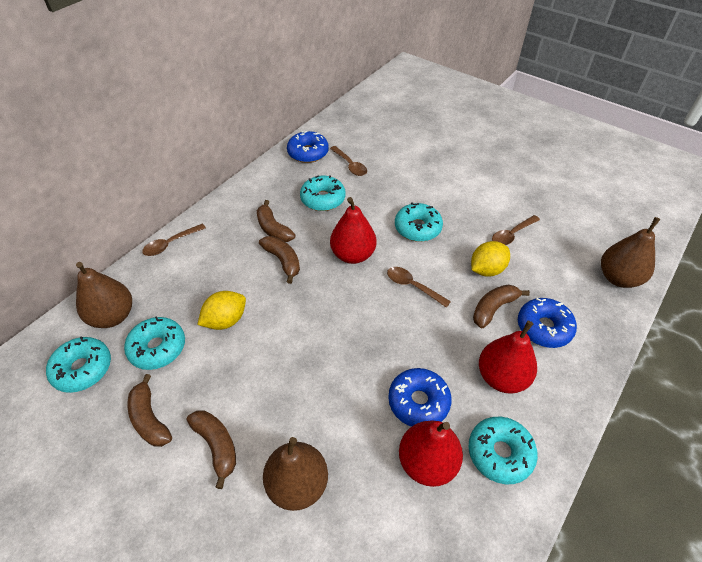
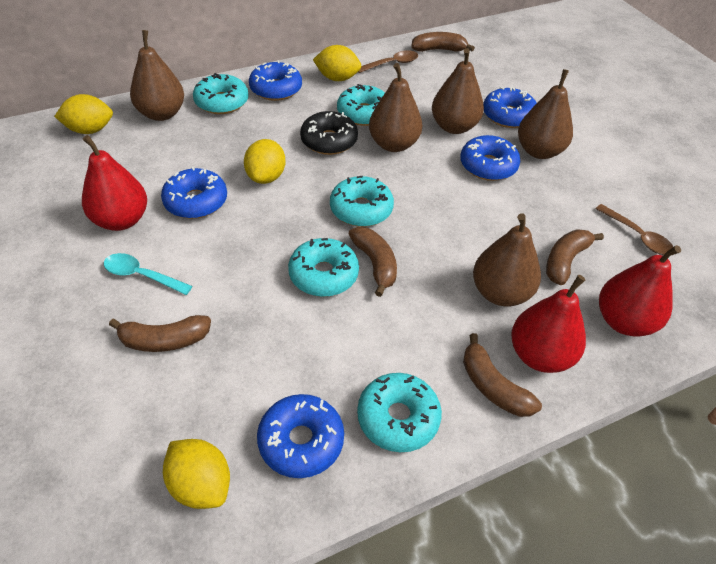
black donut: none = 0 -> [300,111,358,155] = 1
blue donut: [287,131,329,163] [388,368,452,427] [518,298,577,348] = 3 -> [161,167,227,219] [249,60,302,101] [257,394,344,478] [460,135,520,181] [483,87,537,128] = 5
brown pear: [76,262,132,328] [263,437,328,511] [601,217,660,288] = 3 -> [130,30,184,121] [369,63,422,152] [432,48,484,134] [473,213,541,306] [518,69,573,159] = 5
brown spoon: [142,224,206,256] [330,146,367,176] [387,267,451,308] [492,215,540,245] = 4 -> [358,50,418,73] [596,204,673,255] = 2
turquoise spoon: none = 0 -> [104,253,192,295] = 1
yellow lemon: [197,291,246,330] [471,241,510,277] = 2 -> [54,94,113,134] [163,439,230,509] [244,139,286,184] [313,45,361,81] = 4

